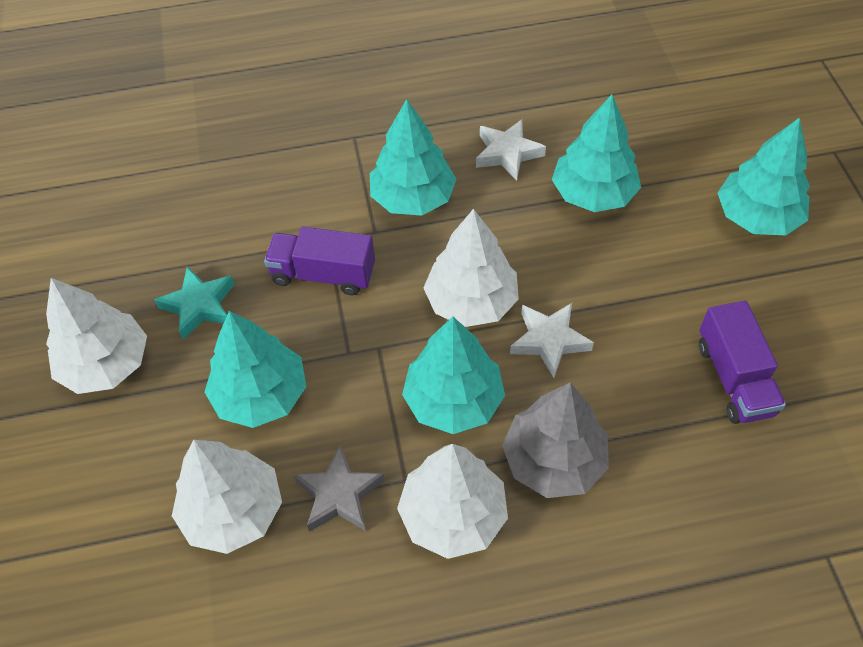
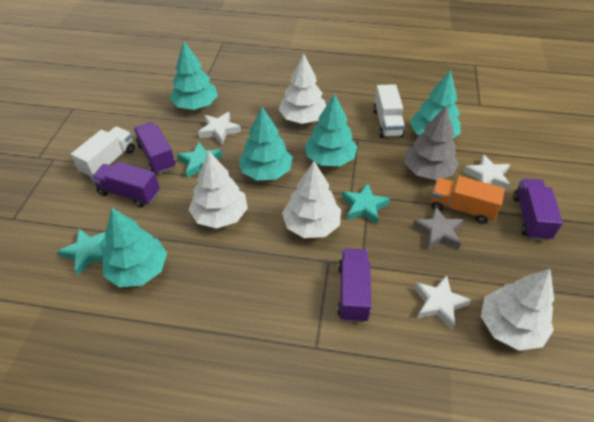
orange truck: none = 0 -> [431,176,505,224] = 1
purple truck: [264,227,375,295] [699,301,786,424] = 2 -> [91,162,160,208] [134,122,176,174] [337,248,371,323] [513,179,563,241] = 4
turquoise star: [154,267,235,340] = 1 -> [57,228,106,275] [177,142,223,178] [342,183,390,224] = 3
white star: [476,119,546,181] [510,303,594,378] = 2 -> [198,112,241,145] [414,275,471,329] [463,154,510,191] = 3
white truck: none = 0 -> [71,127,135,178] [373,84,405,138] = 2

